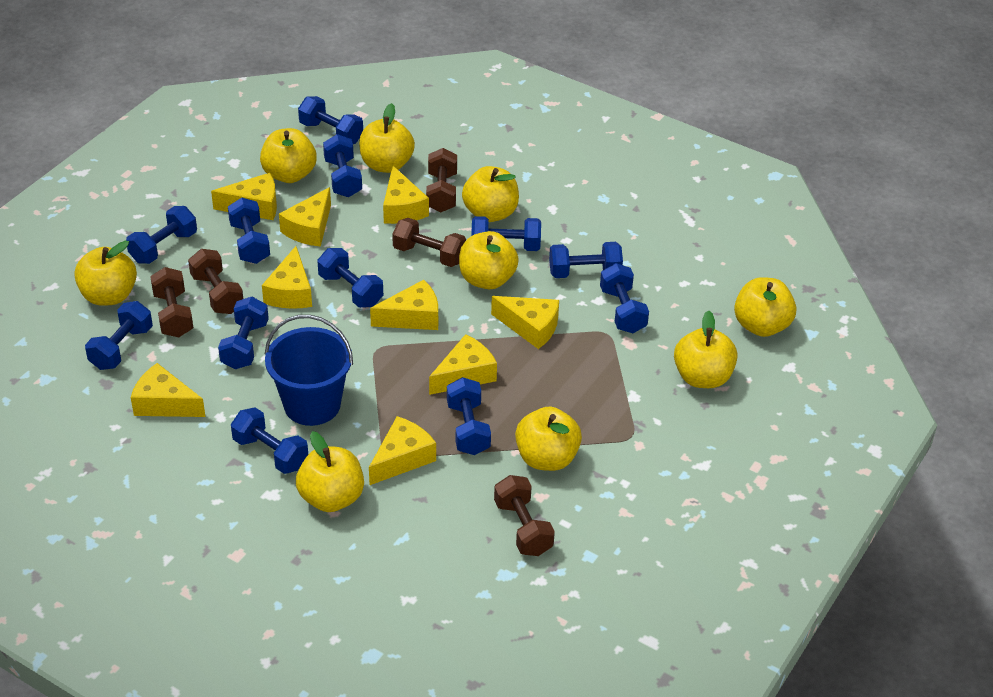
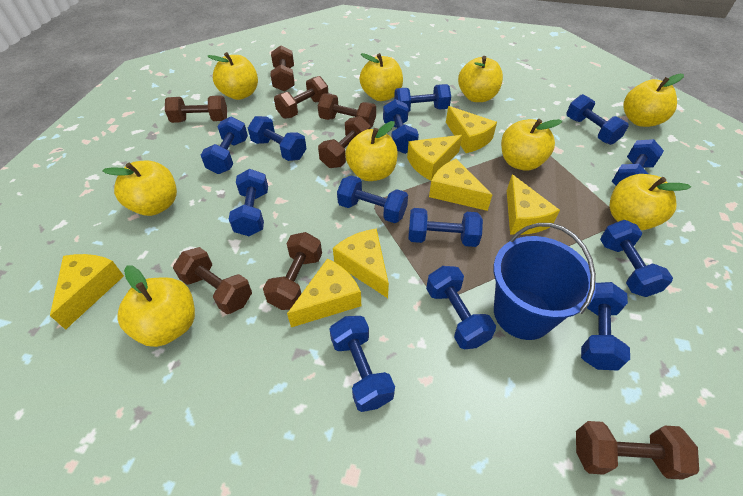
blue dumbbell: [85,301,153,370] [126,206,197,264] [218,297,269,369] [228,198,270,264] [231,407,308,474] [298,96,363,144] [317,248,383,308] [323,134,362,197] [447,377,491,455] [471,216,541,251] [549,242,623,278] [600,263,649,333] = 12 -> [201,116,248,174] [229,169,268,236] [248,116,307,161] [329,316,395,412] [337,175,408,223] [383,99,419,154] [394,84,451,112] [408,208,483,247] [426,266,496,349] [567,94,629,145] [581,282,630,371] [600,220,673,297] [612,139,664,186] = 13
brown dumbbell: [150,267,193,337] [188,249,243,314] [392,218,466,267] [426,148,457,212] [494,475,555,556] = 5 -> [165,95,227,123] [173,247,252,314] [263,232,322,310] [270,46,295,92] [274,76,329,119] [318,94,376,128] [318,116,370,168] [576,421,699,480] = 8
yellow cheese: [131,363,206,417] [211,173,277,220] [262,246,312,309] [279,187,331,247] [369,416,436,485] [370,280,438,330] [383,166,429,224] [429,334,497,395] [491,296,559,349] = 9 -> [50,254,124,330] [287,259,361,327] [333,229,389,298] [407,135,462,181] [429,159,492,211] [446,106,497,153] [507,174,560,235] = 7

